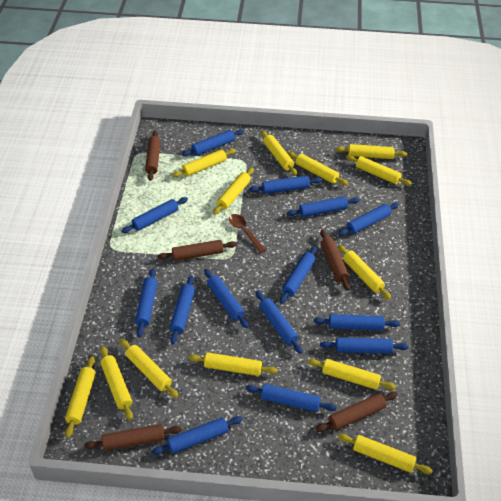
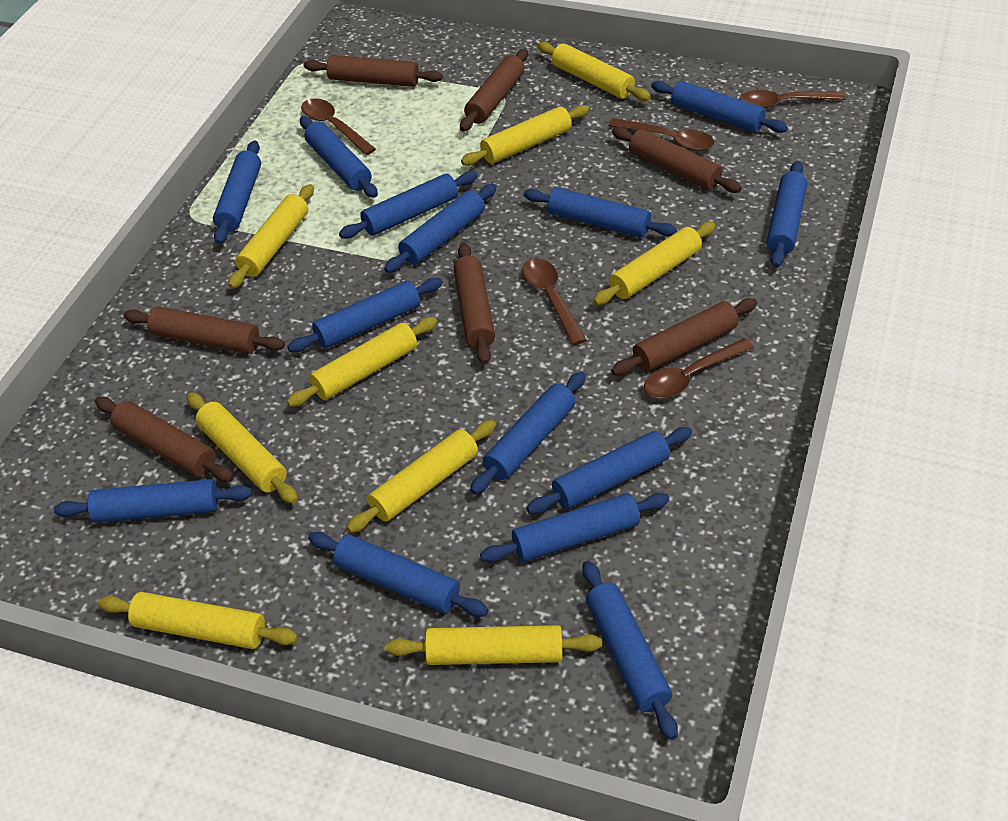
brown rolling pin: [84,424,182,451] [145,131,160,181] [158,240,237,261] [316,392,398,432] [320,229,350,291] = 5 -> [95,397,234,482] [123,306,285,354] [304,55,443,87] [453,243,495,364] [460,49,528,131] [611,298,757,375] [612,127,742,193] = 7
brown spoon: [229,214,266,253] = 1 -> [301,98,376,155] [522,258,586,345] [608,118,714,151] [644,338,754,398] [739,90,846,108] = 5
yellow rolling pin: [65,356,96,438] [100,346,133,420] [120,339,178,398] [172,149,236,177] [189,353,278,376] [213,168,254,215] [261,130,297,175] [287,152,348,186] [308,359,396,390] [336,144,407,159] [338,245,391,300] [338,434,433,474] [346,155,412,186] = 13 -> [98,592,298,649] [187,392,298,504] [228,184,314,289] [287,317,437,407] [346,420,496,533] [386,625,602,665] [461,105,589,166] [538,42,651,101] [593,222,716,305] = 9

